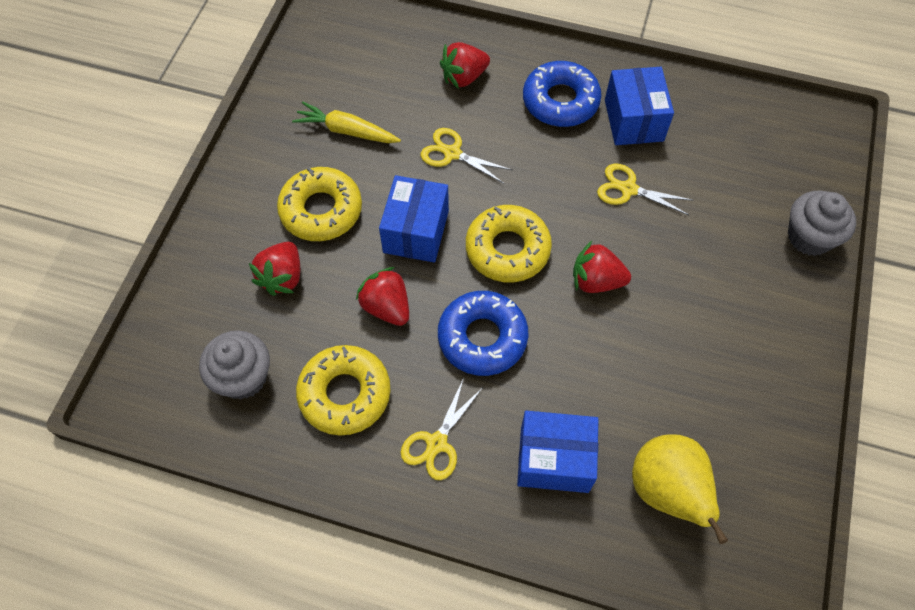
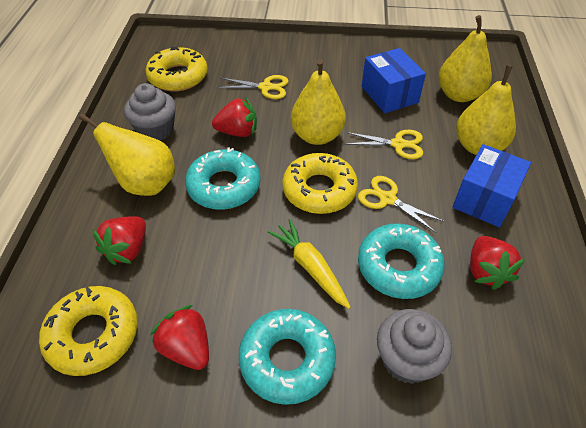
blue box: [379,175,449,263] [517,411,599,493] [605,67,674,145] = 3 -> [362,48,426,113] [453,144,531,227] = 2
blue donut: [438,291,528,376] [523,61,601,127] = 2 -> none = 0
turquoise donut: none = 0 -> [185,147,261,210] [239,309,336,405] [358,224,445,299] = 3
yellow pear: [632,434,728,544] = 1 -> [79,113,175,196] [291,59,346,145] [438,15,492,102] [456,65,516,155] = 4

